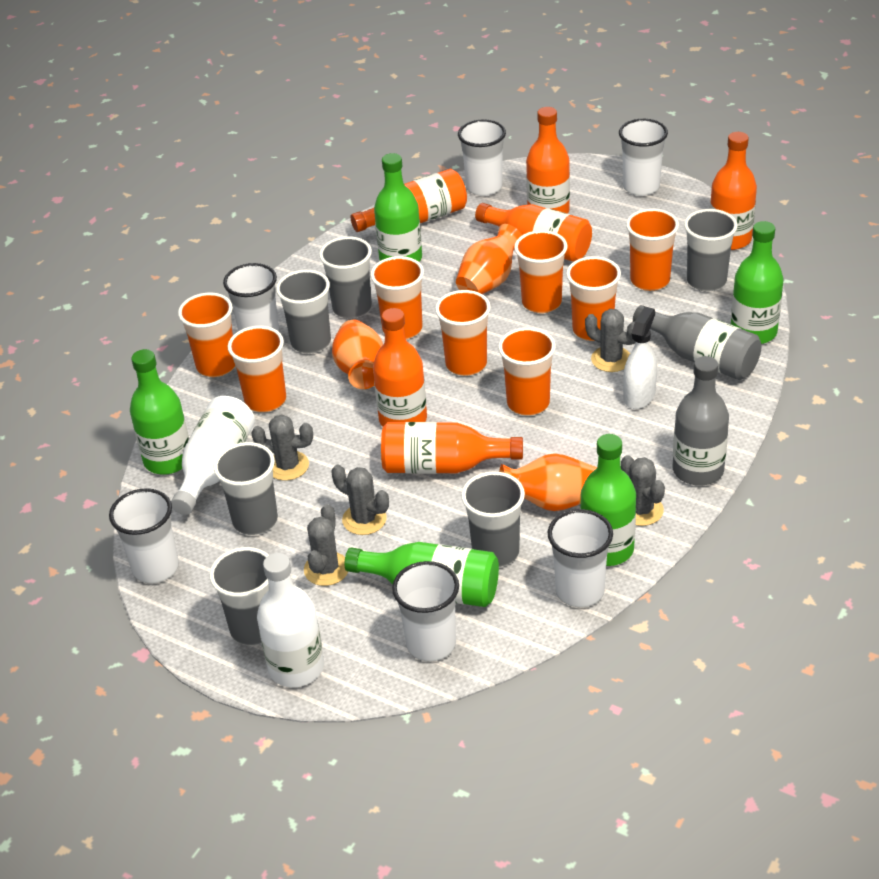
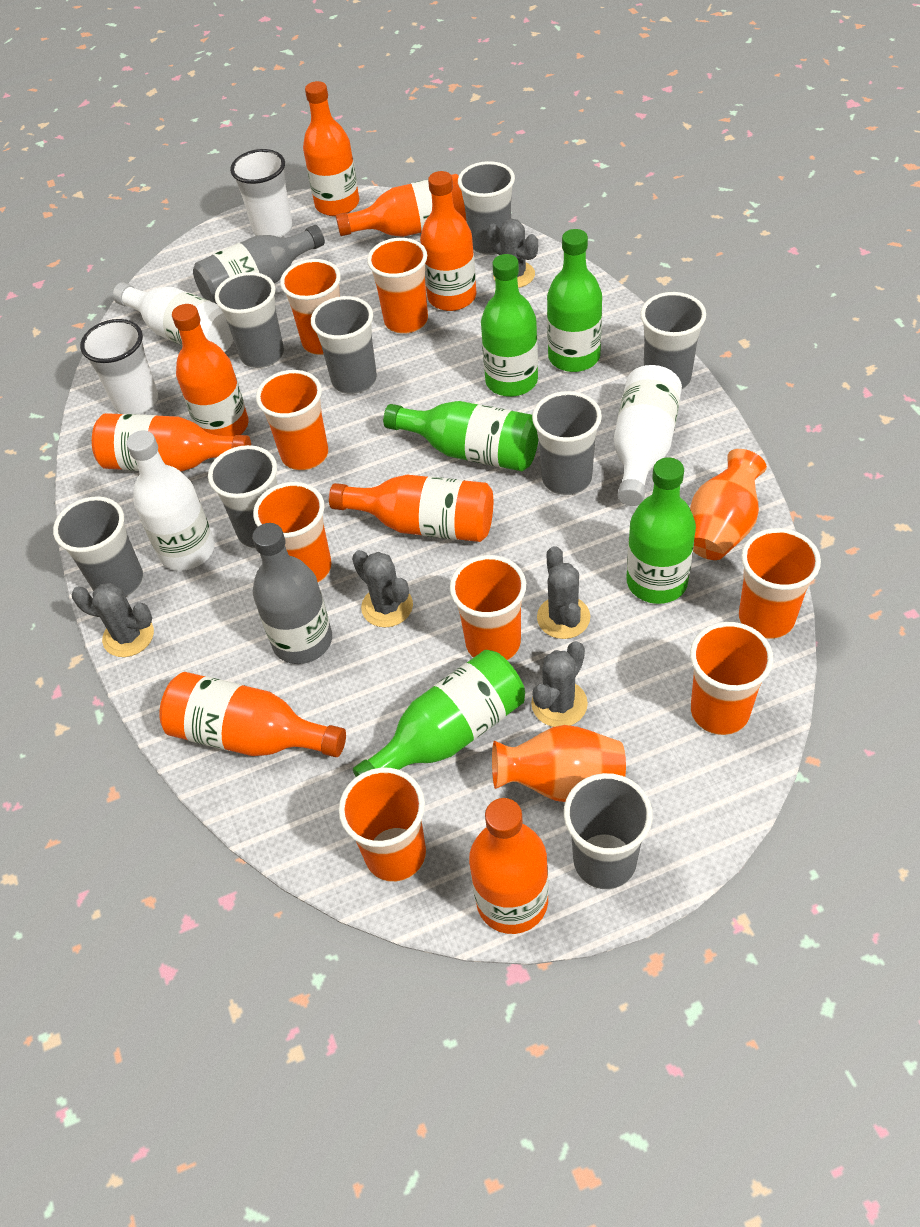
grey cup: [209,547,269,646] [214,442,278,535] [276,270,331,354] [319,236,372,319] [461,471,525,567] [684,209,738,292] = 6 -> [53,496,143,597] [208,445,277,548] [215,272,284,368] [311,296,377,394] [458,161,515,255] [532,391,602,495] [564,773,653,889] [640,292,706,389] = 8
orange bottle: [351,169,467,232] [373,308,427,427] [381,422,523,474] [475,203,592,262] [526,107,570,214] [710,132,757,250] = 6 -> [92,413,251,471] [159,672,346,757] [172,304,249,436] [303,81,359,216] [329,475,493,542] [336,174,467,237] [420,171,476,311] [469,798,549,934] = 8
orange vase: [332,320,383,389] [456,224,522,294] [499,453,597,511] = 3 -> [492,725,626,802] [690,449,767,560] = 2
white bottle: [171,396,255,515] [257,553,324,687] = 2 -> [113,282,234,353] [126,430,215,571] [614,365,682,506] = 3
white cup: [109,488,179,583] [223,263,279,331] [392,561,459,662] [458,119,506,196] [548,509,613,607] [619,119,668,196] = 6 -> [80,319,159,414] [230,149,293,237] = 2
white spray bottle: [623,307,657,409] = 1 -> none = 0

